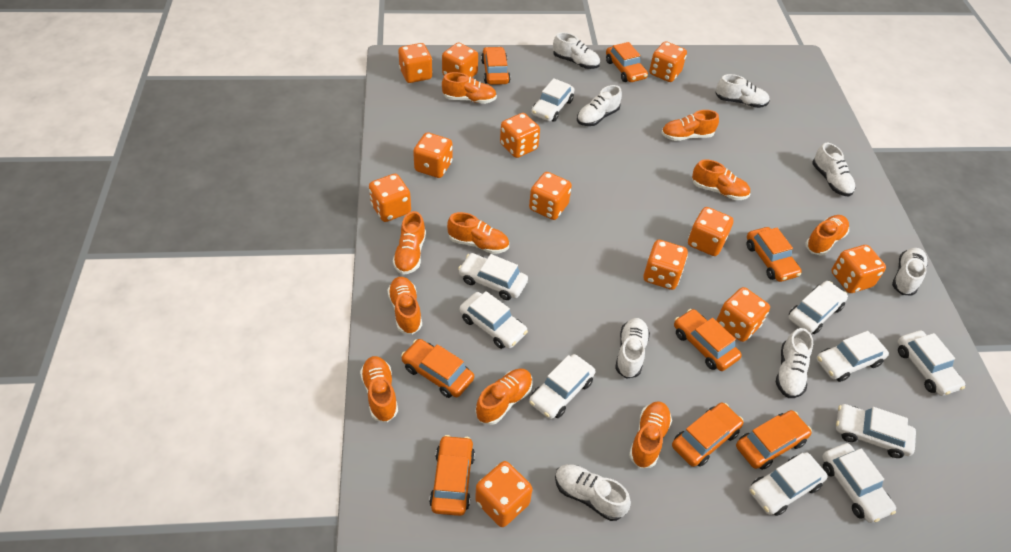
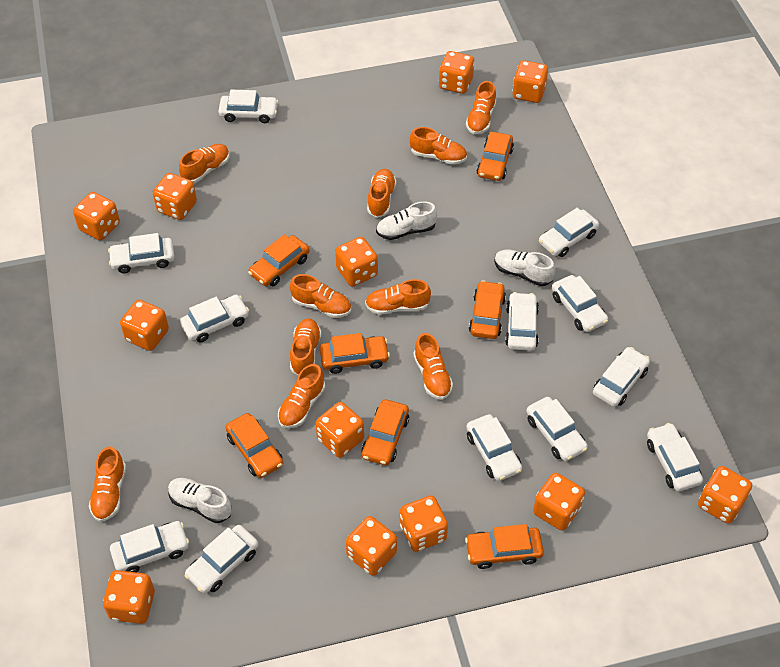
orange car: [401,339,474,398] [429,435,475,516] [481,47,511,85] [606,42,648,82] [672,403,743,467] [674,309,742,371] [736,410,812,470] [747,227,802,282] = 8 -> [225,413,283,478] [248,234,309,286] [320,333,390,374] [361,399,409,465] [465,524,544,569] [469,280,506,339] [477,132,514,181] = 7
white car: [458,253,528,300] [460,291,528,349] [529,354,595,419] [531,78,574,122] [749,452,828,516] [788,281,848,334] [816,331,889,382] [822,443,896,523] [836,404,916,458] [898,331,965,396] = 10 -> [108,233,174,273] [110,521,189,573] [180,295,249,342] [185,525,259,594] [218,90,278,123] [466,414,522,481] [505,292,539,351] [526,397,588,461] [539,208,599,257] [552,275,608,332] [593,347,650,407] [647,423,703,491] = 12
white shoe: [553,32,600,69] [555,464,631,521] [577,85,622,126] [615,318,650,379] [715,74,770,108] [776,328,813,398] [812,143,855,197] [892,248,928,296] = 8 -> [168,478,232,523] [376,201,437,240] [494,249,555,286] = 3

